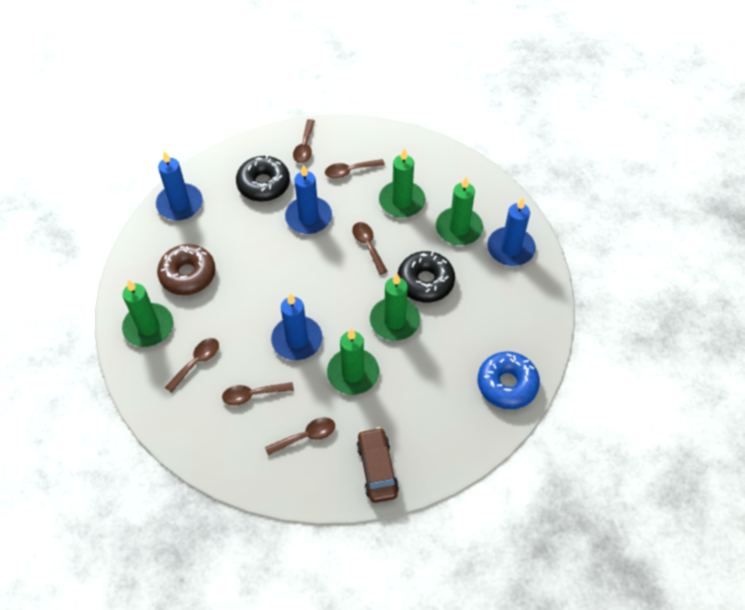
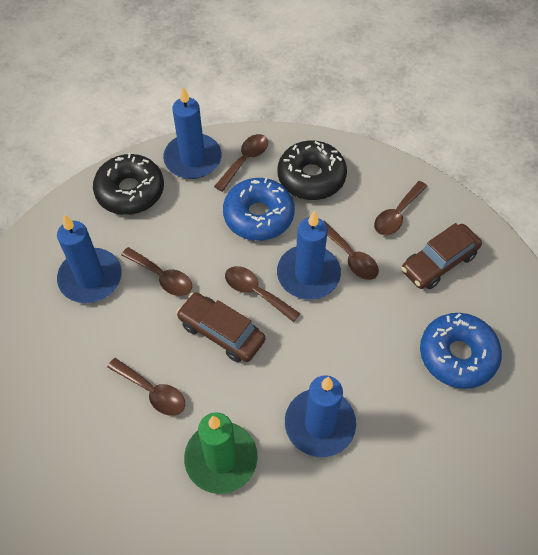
blue donut: [478,351,540,409] = 1 -> [223,178,295,241] [420,313,502,389] = 2
brown car: [356,427,399,503] = 1 -> [176,292,265,362] [401,223,482,289] = 2
brown donut: [157,244,216,295] = 1 -> none = 0
green candle: [122,280,173,347] [327,329,379,395] [370,273,420,341] [379,148,425,218] [436,176,483,245] = 5 -> [184,412,258,494] = 1

